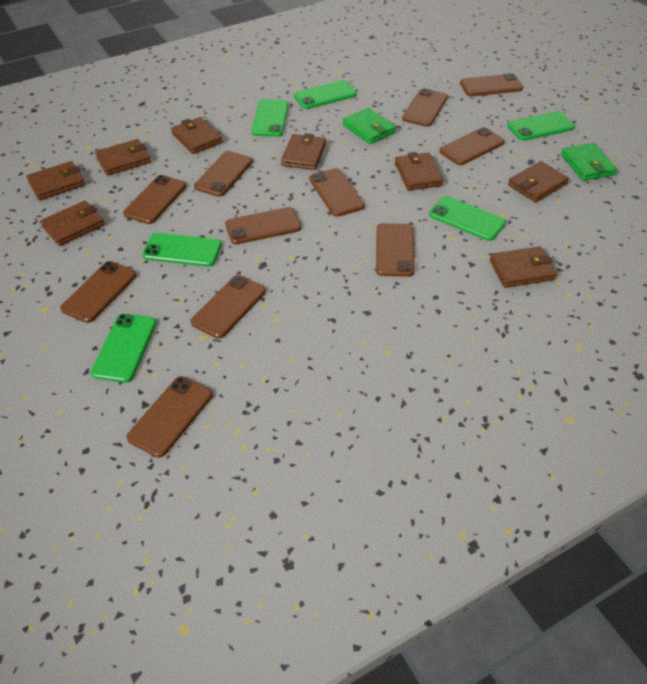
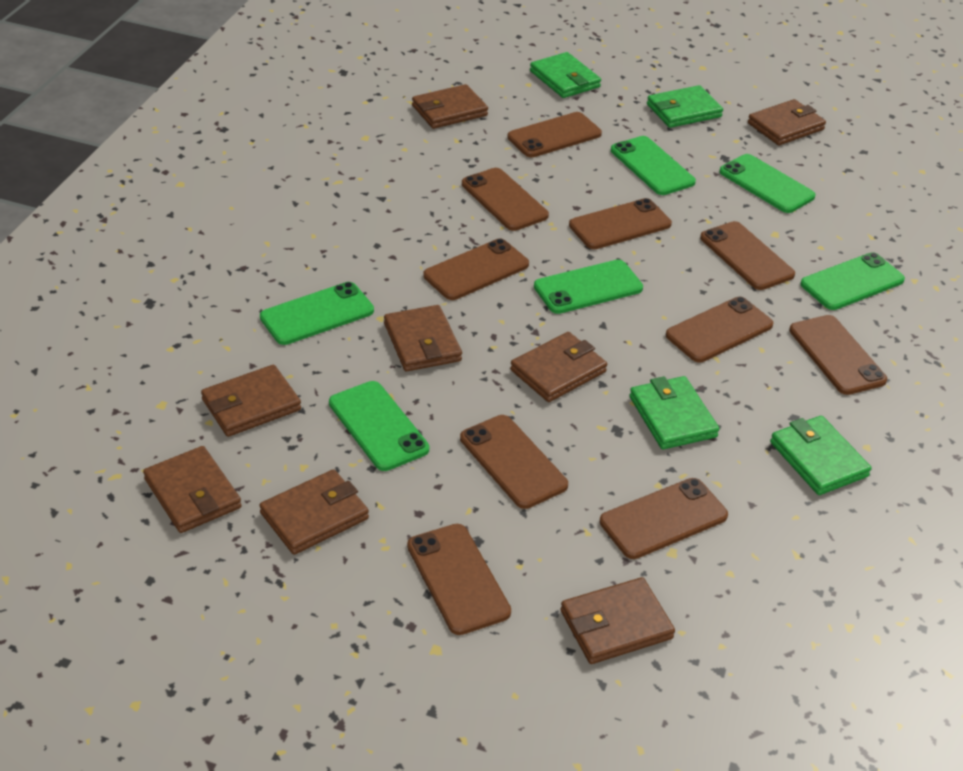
brown phone: [60,261,137,323] [123,175,186,224] [126,376,213,458] [190,275,266,339] [194,151,253,197] [225,207,301,244] [309,168,365,217] [376,223,415,277] [402,88,448,127] [439,127,505,165] [460,73,523,96] = 11 -> [407,524,511,635] [423,238,529,300] [460,415,568,509] [462,168,549,231] [507,112,602,157] [569,198,672,249] [600,478,728,559] [666,297,773,362] [700,221,795,290] [789,315,887,395] = 10
green wallet: [343,108,396,144] [561,143,617,181] = 2 -> [530,52,601,98] [629,376,719,449] [647,85,723,128] [770,416,872,495] = 4

